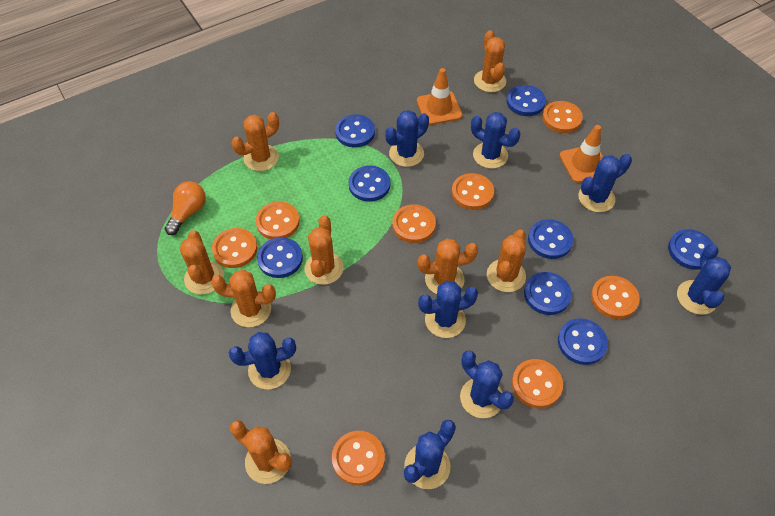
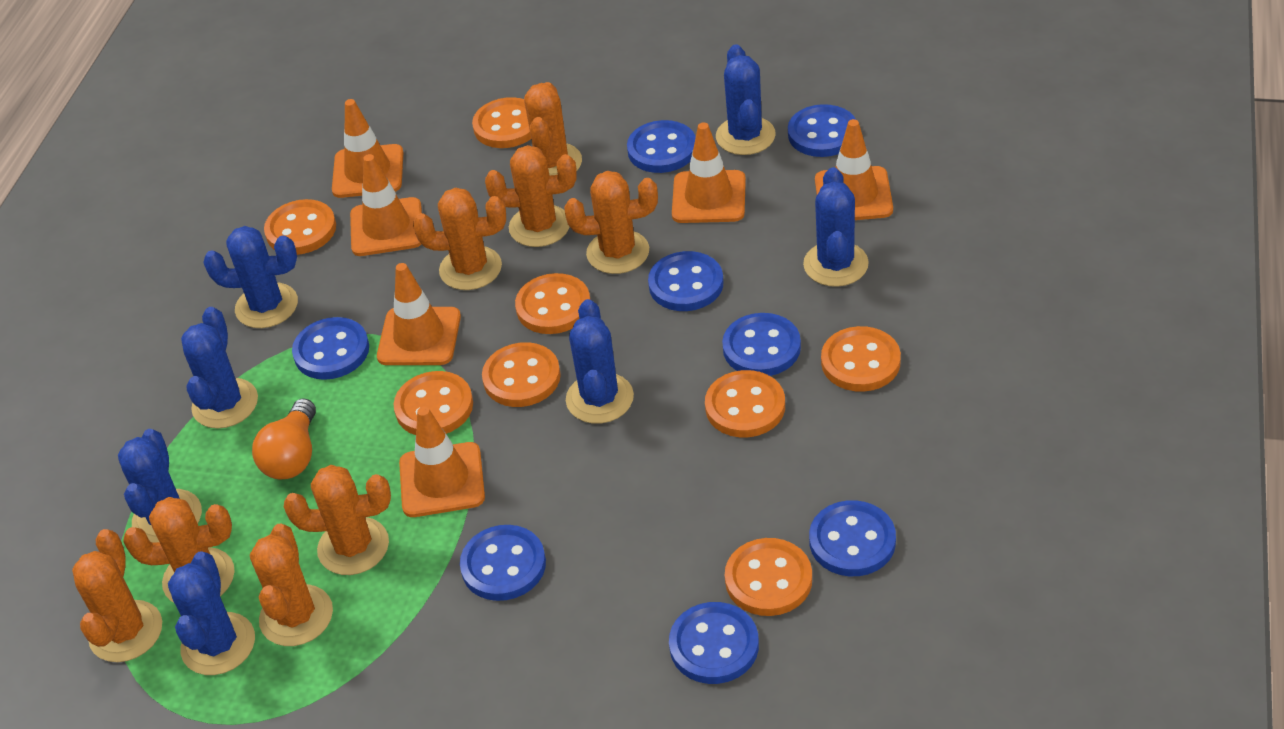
blue cactus: [229,332,296,389] [385,110,429,167] [404,420,456,489] [418,281,478,338] [460,351,514,418] [471,112,520,169] [578,154,632,212] [677,244,731,315] = 8 -> [118,429,202,543] [168,551,255,675] [181,307,258,429] [203,226,298,328] [566,299,634,424] [716,44,776,155] [803,167,869,287] = 7
orange traffic cone: [417,68,462,125] [560,125,603,183] = 2 -> [332,99,404,198] [350,154,422,256] [377,263,461,365] [399,406,485,517] [672,122,746,223] [815,119,893,220] = 6

